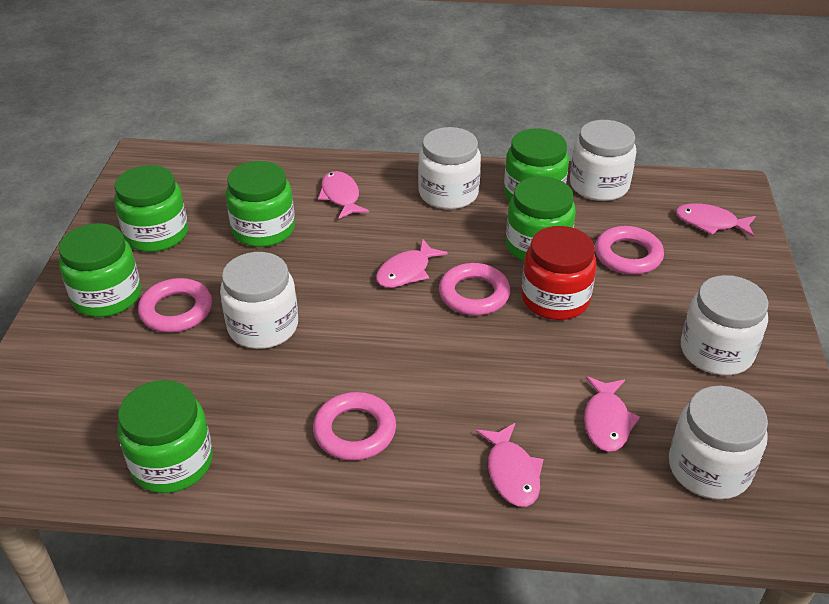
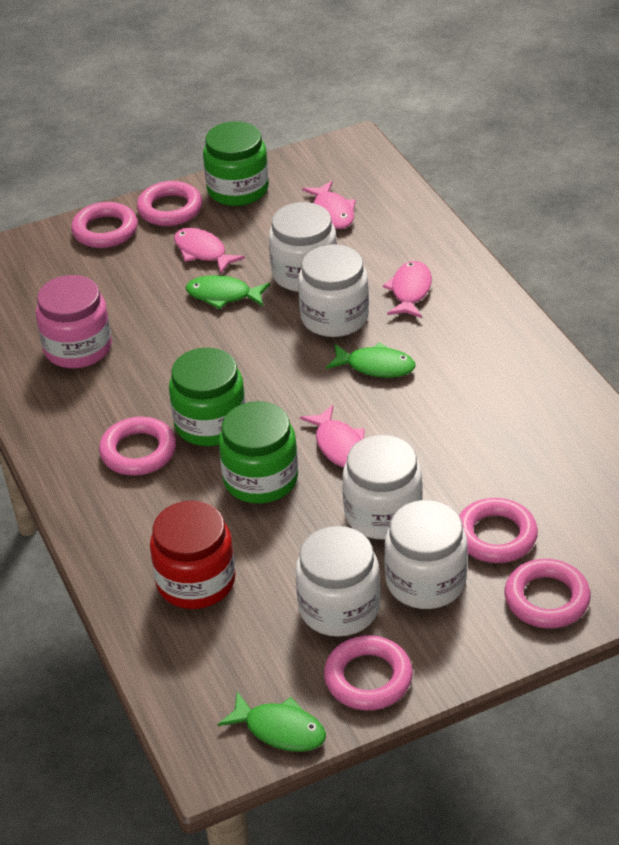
green fish: none = 0 -> [186,275,270,309] [218,691,326,752] [326,342,415,378] = 3
green jar: [58,223,141,317] [114,165,188,252] [118,380,213,493] [226,161,295,247] [504,128,569,201] [506,176,576,261] = 6 -> [169,348,246,446] [203,121,269,206] [219,401,298,504] = 3
pink fish: [318,171,369,219] [376,239,448,288] [476,423,544,507] [584,376,640,452] [675,203,756,237] = 5 -> [174,228,245,274] [300,405,365,468] [302,181,356,229] [383,261,432,318] = 4
pink jar: none = 0 -> [36,275,112,368] = 1
pink ring: [138,278,212,333] [313,392,396,461] [439,263,510,316] [595,226,664,275] = 4 -> [71,202,138,248] [99,417,176,476] [137,181,202,226] [324,635,413,710] [459,498,538,563] [505,559,591,628] = 6

